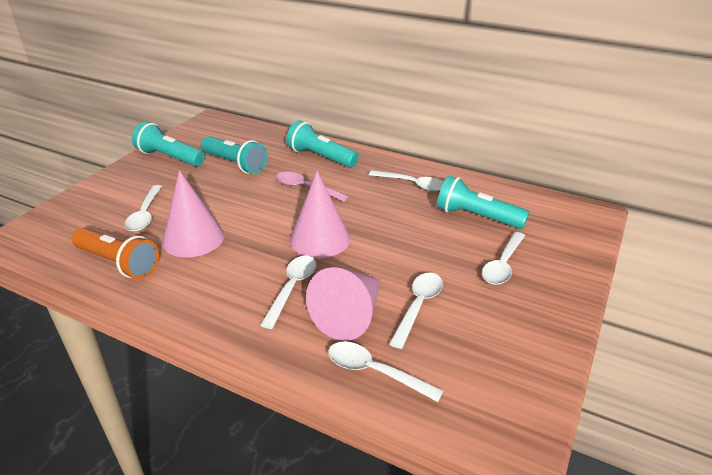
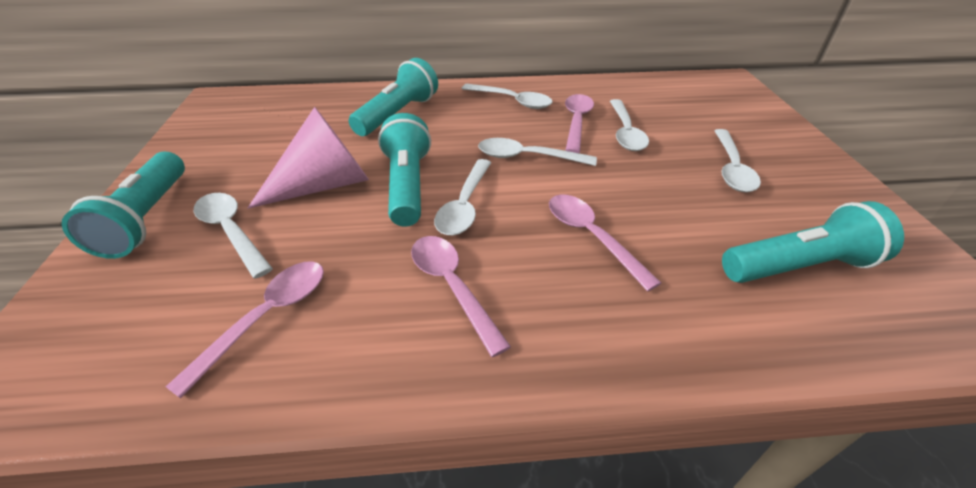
orange flashlight: [72,228,159,279] = 1 -> none = 0
pink cone: [162,170,224,257] [290,171,351,258] [306,267,381,341] = 3 -> [248,107,369,209] = 1
pink spoon: [276,172,349,202] = 1 -> [166,261,324,399] [411,236,511,357] [549,194,661,291] [565,94,594,153] = 4

